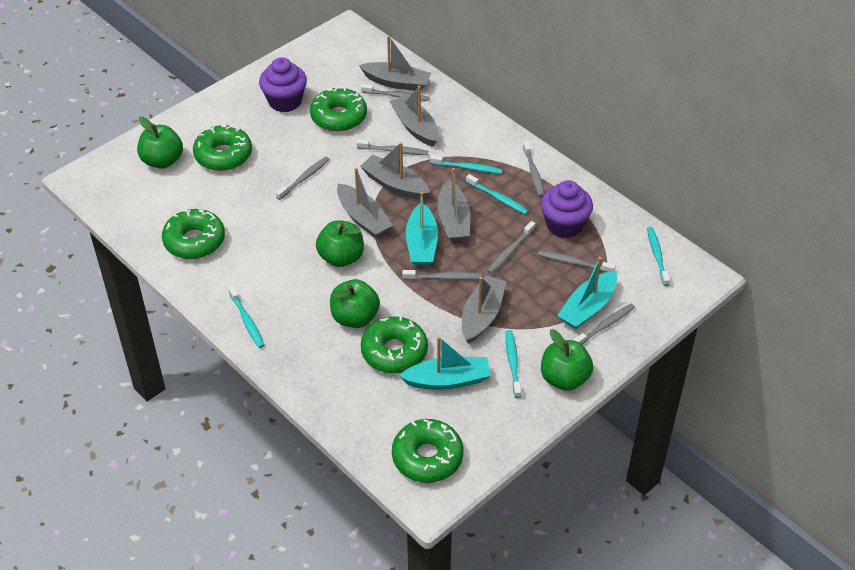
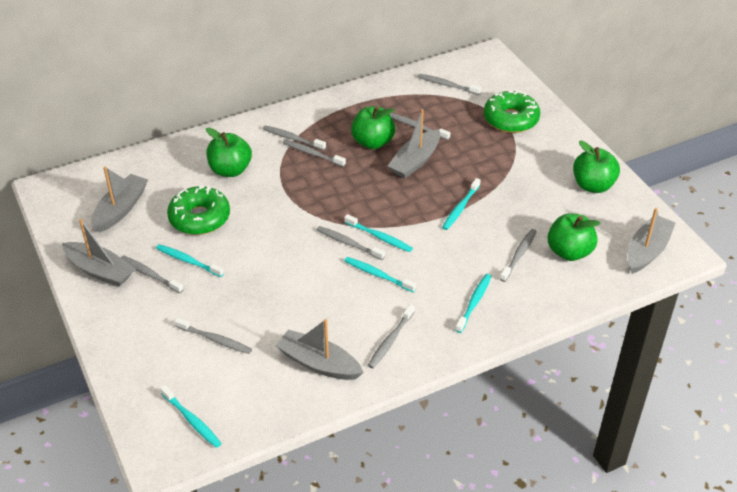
green donut: [162,209,225,259] [193,125,252,171] [310,87,367,132] [361,316,428,374] [392,419,464,483] = 5 -> [167,185,230,235] [484,90,540,133] = 2
grey boat: [337,167,393,238] [359,35,432,91] [360,142,430,200] [389,86,439,147] [438,168,470,242] [462,275,507,344] = 6 -> [62,219,135,287] [91,166,148,233] [276,319,364,380] [388,109,440,178] [627,208,676,274] = 5
grey toothbrush: [276,157,330,200] [356,140,428,155] [361,84,430,101] [402,270,481,280] [487,221,535,274] [523,141,544,197] [538,250,616,272] [574,304,635,345] = 8 -> [121,255,184,293] [175,317,252,354] [263,126,326,150] [283,139,346,167] [316,226,385,260] [368,304,415,368] [389,113,450,140] [418,74,481,95] [500,229,537,282] = 9
purple cupcake: [259,57,307,112] [541,180,593,238] = 2 -> none = 0
turquoise boat: [399,336,491,390] [406,192,438,266] [557,257,617,329] = 3 -> none = 0
turquoise toothbrush: [229,286,265,348] [430,155,503,174] [466,174,529,215] [506,330,521,398] [647,227,670,286] = 5 -> [156,244,224,277] [160,385,221,448] [344,214,413,252] [344,257,416,292] [442,178,481,230] [455,274,491,333] = 6

